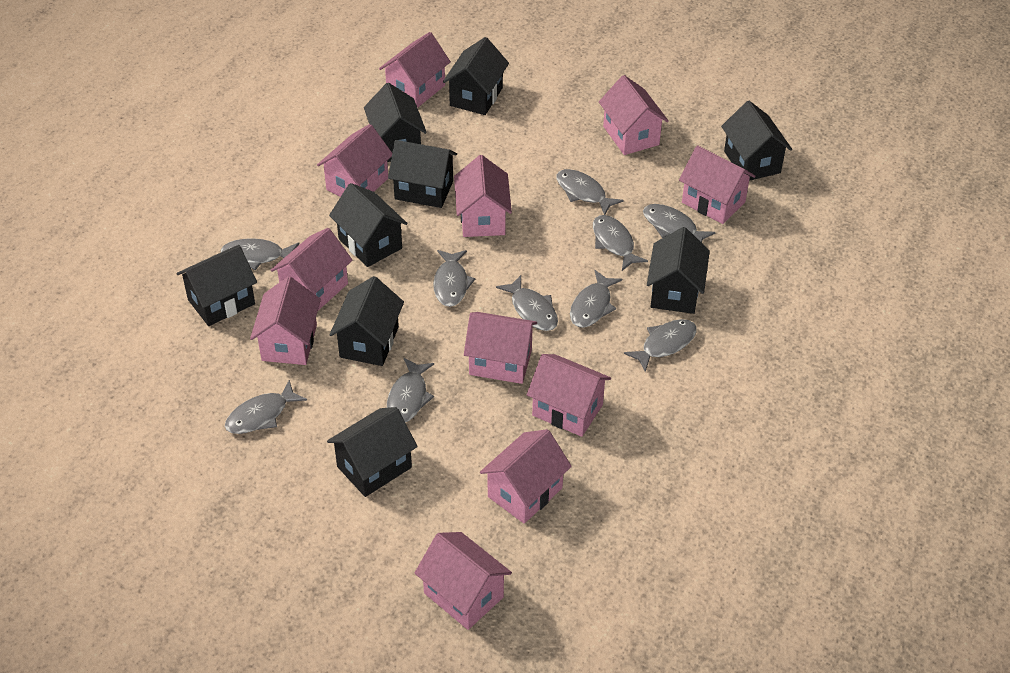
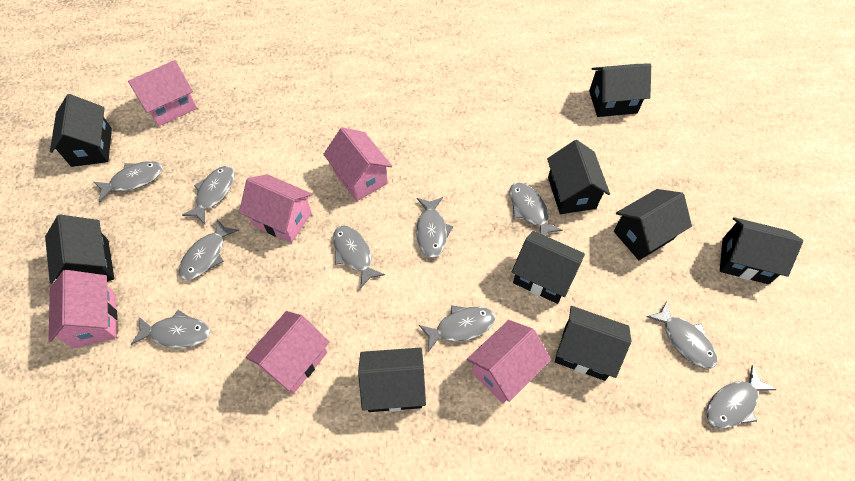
pink house: [250,276,321,365] [271,228,353,310] [317,124,392,197] [379,32,451,108] [415,532,512,630] [454,155,512,237] [464,312,537,384] [480,429,572,524] [527,354,611,437] [599,75,669,155] [679,145,755,224] = 11 -> [48,270,117,348] [128,60,197,126] [239,174,312,243] [245,311,329,394] [323,127,392,201] [467,320,551,403] = 6

